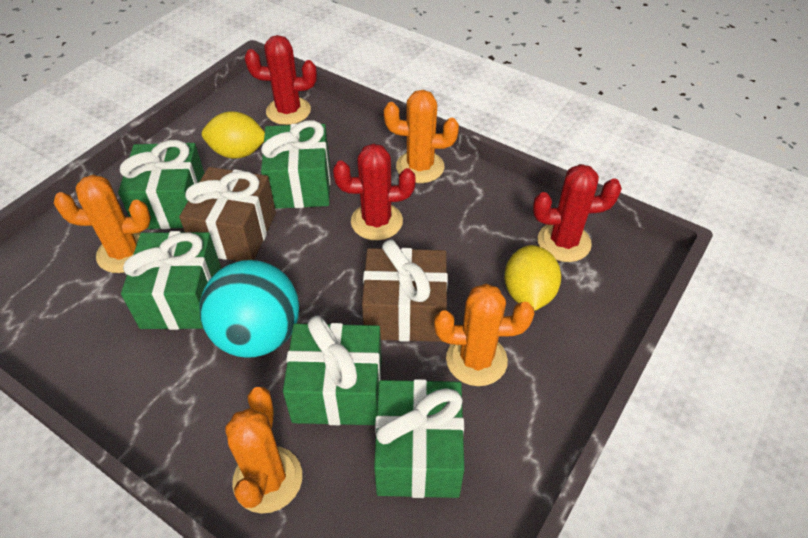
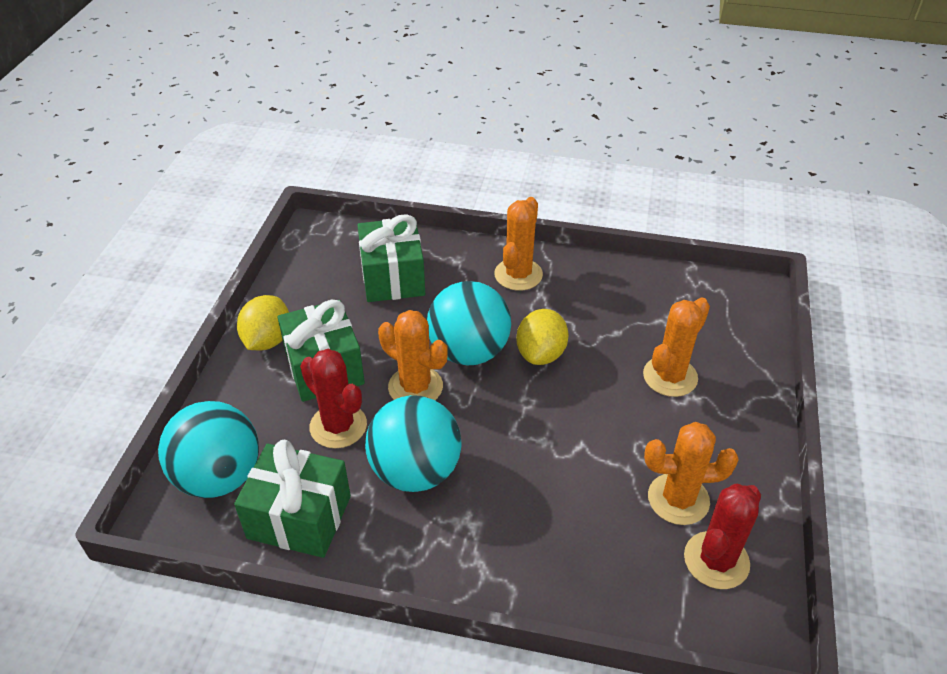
brown gift: [179,167,276,261] [362,239,448,342] = 2 -> none = 0
green gift: [118,140,204,229] [121,231,222,330] [261,120,330,209] [283,316,382,425] [374,379,464,498] = 5 -> [234,440,351,558] [277,300,365,402] [358,214,425,302] = 3
red cactus: [245,35,317,125] [333,143,415,240] [533,164,622,262] = 3 -> [300,349,367,448] [684,484,761,589] = 2
turquoise ball: [199,260,299,358] = 1 -> [158,401,259,498] [365,395,461,492] [427,281,511,365] = 3

